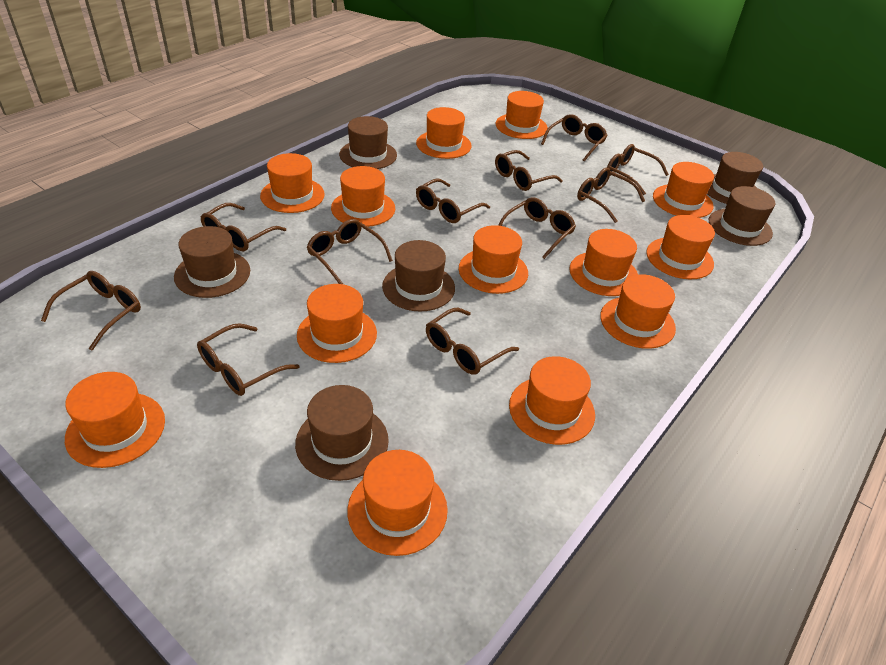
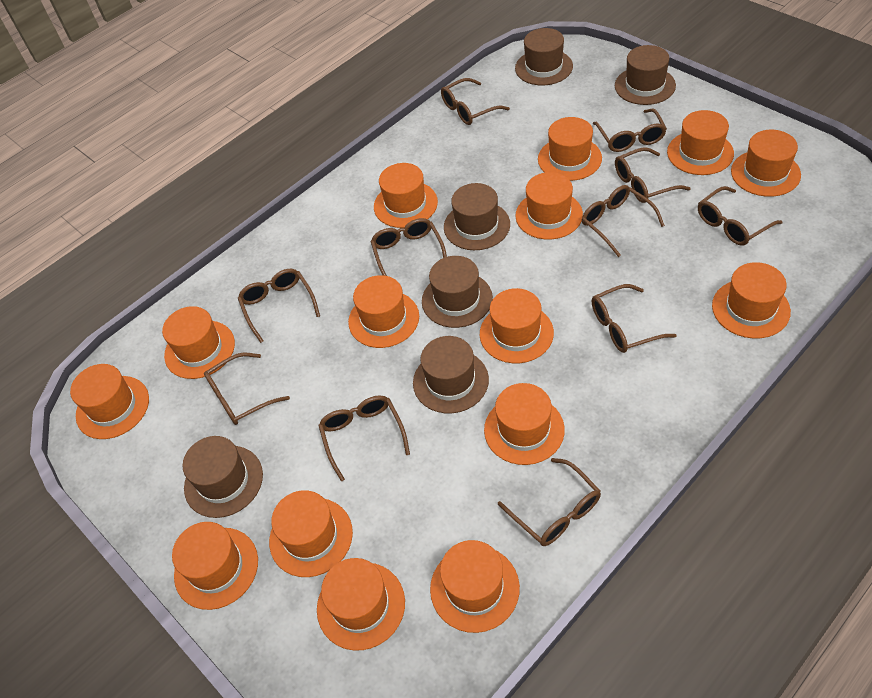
orange hat: [65,372,165,468] [260,153,325,213] [297,284,377,363] [331,166,395,227] [347,450,448,556] [416,107,472,159] [459,225,528,294] [495,91,548,139] [509,356,595,445] [569,229,638,296] [600,274,676,349] [646,215,715,279] [653,162,714,218] = 13 -> [70,364,149,439] [162,306,235,379] [172,522,258,610] [269,490,353,577] [317,558,405,650] [348,275,419,348] [374,163,438,228] [430,540,520,633] [480,288,554,363] [484,383,565,465] [515,172,583,240] [538,117,602,181] [667,110,734,175] [712,262,791,339] [731,130,801,197] = 15

